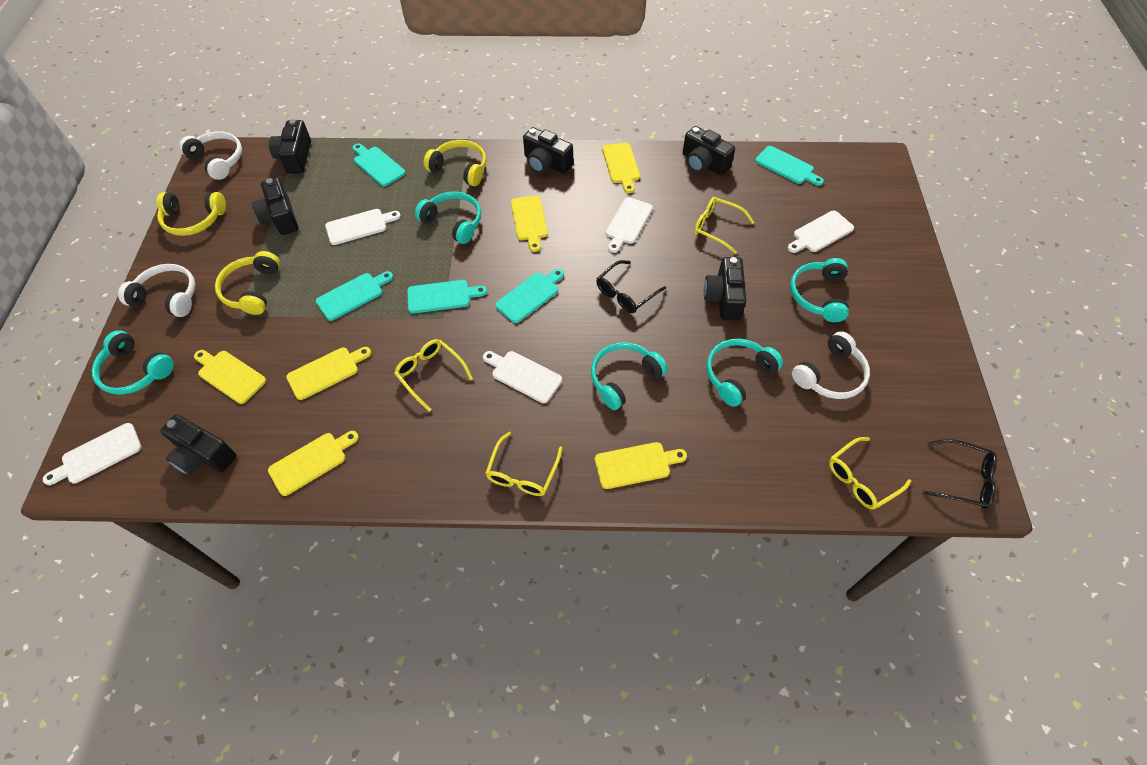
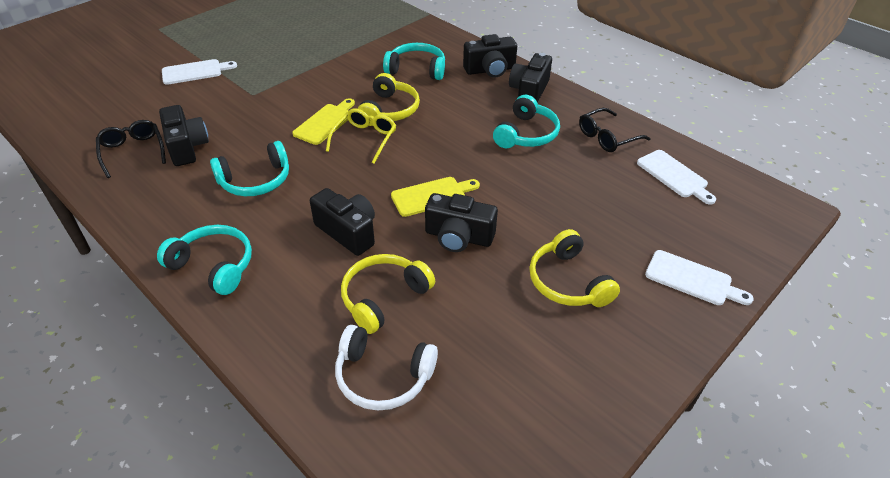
black camera: [160,415,237,475] [252,177,298,235] [269,119,311,174] [523,127,573,174] [682,126,735,175] [704,257,746,320] = 6 -> [159,105,209,166] [310,188,375,256] [425,193,498,252] [463,34,517,78] [509,53,552,103] = 5
turquoise cutting board: [316,271,393,321] [353,143,406,186] [407,280,487,313] [495,269,564,323] [755,146,824,186] = 5 -> none = 0
turquoise headphones: [92,330,174,395] [415,191,481,244] [591,342,668,410] [706,339,783,407] [790,258,849,322] = 5 -> [157,225,252,295] [210,141,289,196] [383,43,445,80] [493,95,560,148] = 4
white cutting board: [43,423,141,485] [325,209,401,245] [483,351,562,403] [606,197,653,253] [788,211,854,253] = 5 -> [162,59,237,85] [637,150,716,205] [645,250,754,305] = 3
white headphones: [118,264,195,317] [179,131,242,180] [792,331,870,399] = 3 -> [335,325,438,410] = 1
yellow cutting board: [194,350,266,404] [268,431,359,496] [286,347,372,400] [511,195,548,252] [595,442,687,489] [602,143,640,193] = 6 -> [292,98,355,145] [391,177,480,217] = 2
yellow glasses: [394,339,473,412] [485,432,563,496] [694,197,754,254] [829,437,911,509] = 4 -> [326,108,396,164] = 1

